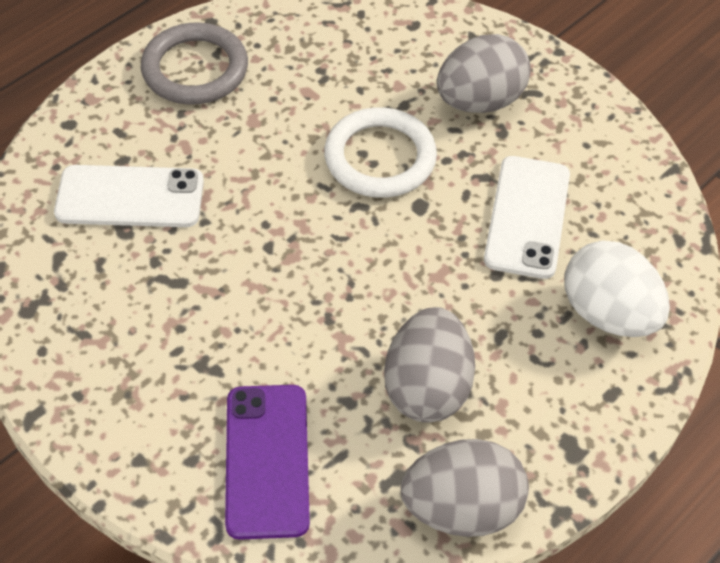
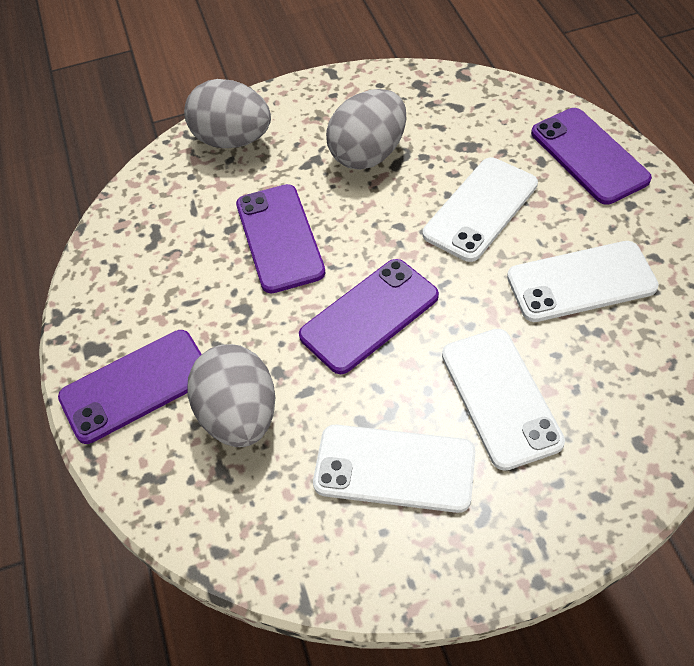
grey ring: [141,22,248,105] = 1 -> none = 0
purple phone: [225,385,310,540] = 1 -> [58,330,202,444] [236,184,326,293] [299,259,439,374] [531,108,652,205] = 4
white egg: [564,240,670,337] = 1 -> none = 0
white phone: [54,165,204,227] [484,156,570,279] = 2 -> [313,425,476,513] [423,158,538,262] [442,329,565,471] [507,241,659,322] = 4
white ring: [324,107,437,198] = 1 -> none = 0

